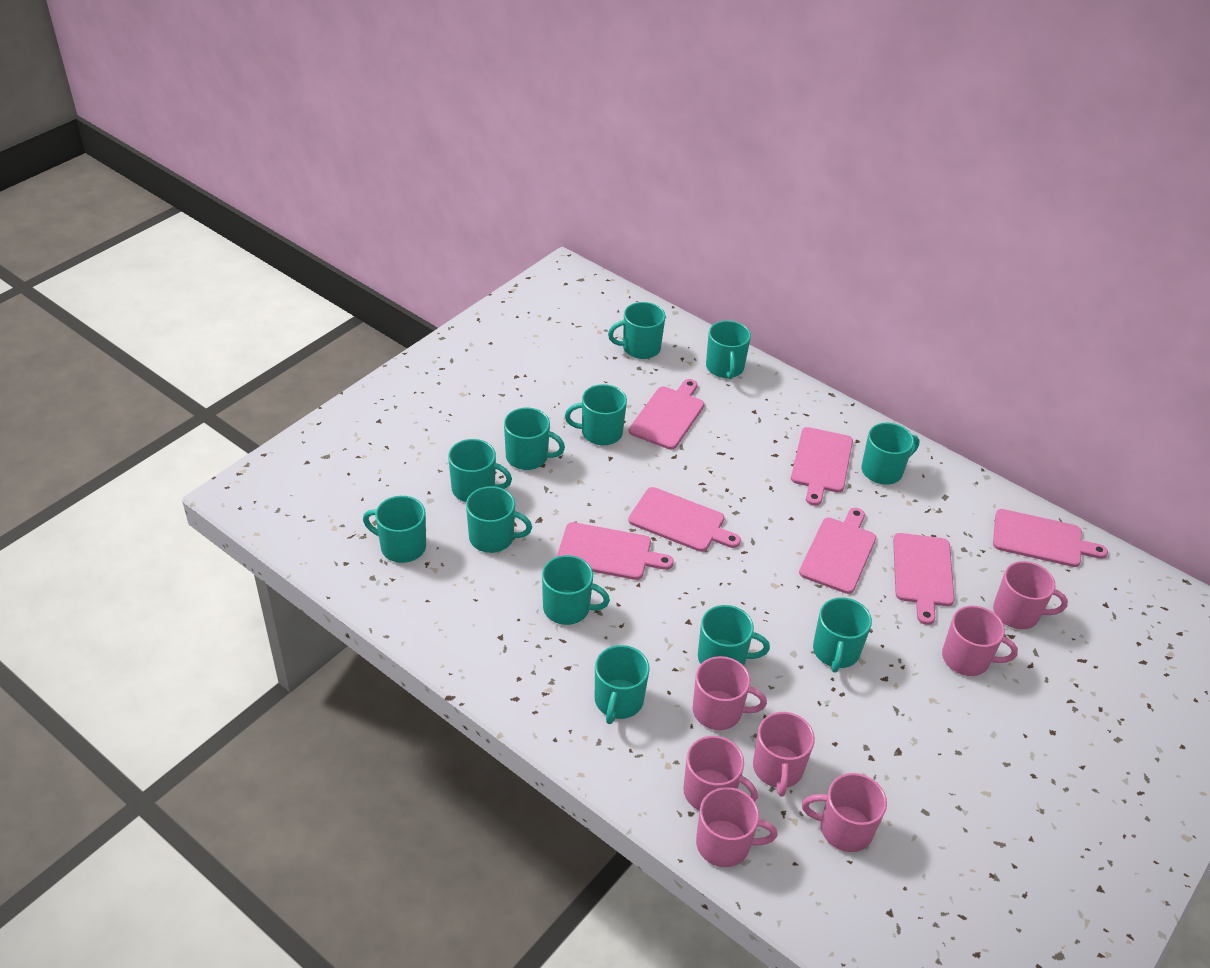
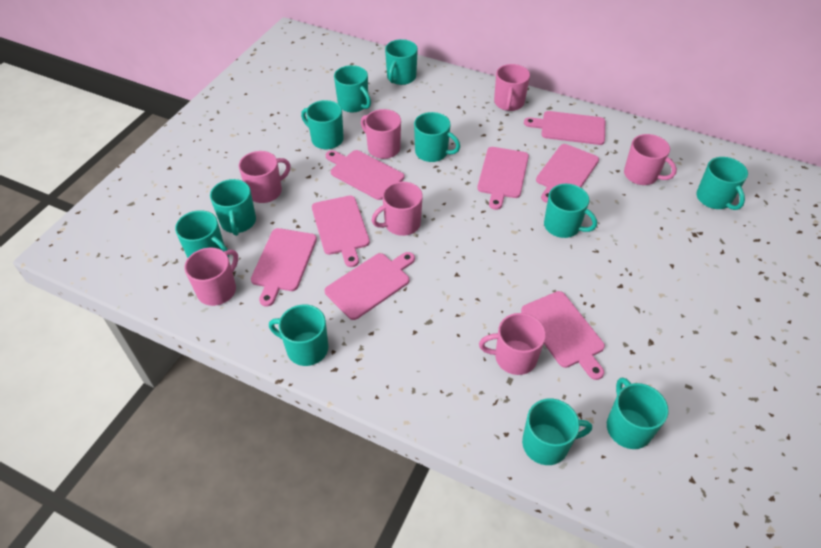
pink cutting board: [557,522,674,580] [628,487,741,552] [629,379,704,450] [791,427,853,506] [799,508,876,594] [893,533,955,625] [993,509,1108,567] = 7 -> [251,228,317,306] [312,196,370,267] [325,252,415,320] [326,150,404,200] [477,147,529,210] [521,291,605,380] [524,111,605,145] [536,144,599,203] = 8
turquoise mug: [363,496,426,563] [448,439,512,502] [466,486,532,553] [504,408,565,470] [542,555,610,625] [565,384,627,445] [595,645,650,724] [608,302,666,359] [698,605,770,666] [706,321,751,379] [813,597,872,673] [861,423,919,485] = 12 -> [175,210,229,258] [210,179,256,236] [269,305,328,366] [301,100,344,149] [334,65,371,112] [385,39,418,85] [414,112,460,162] [522,399,592,465] [544,184,597,238] [607,377,669,449] [696,157,748,210] = 11

